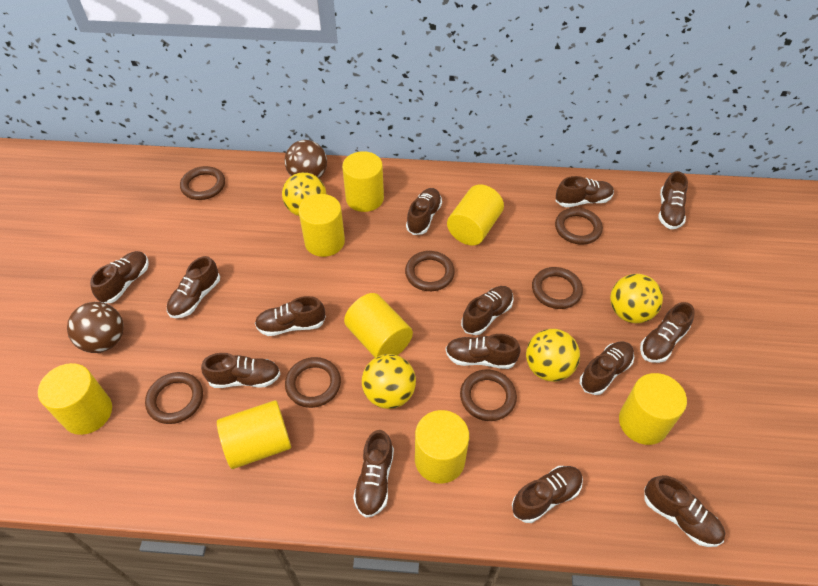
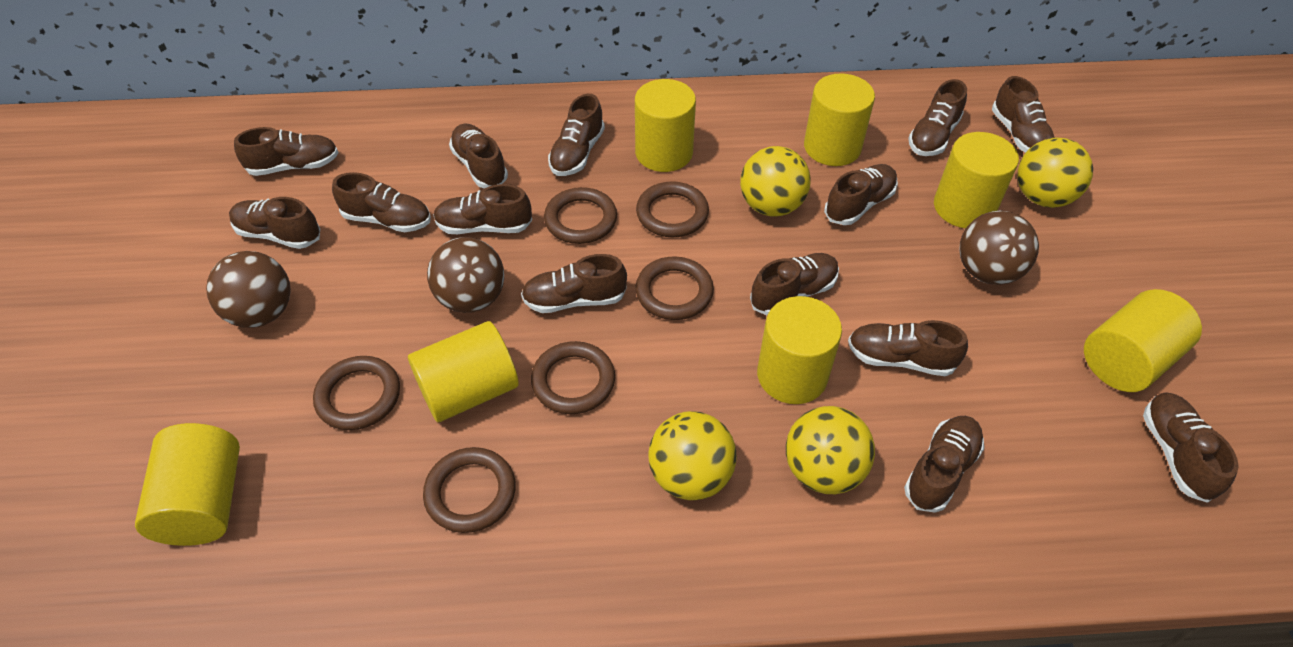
brown ball: [67,302,124,353] [285,140,327,178] = 2 -> [206,251,291,328] [427,237,504,313] [959,210,1039,285] = 3
brown ring: [145,372,203,424] [180,166,225,200] [285,357,341,408] [405,251,455,291] [460,370,517,421] [532,267,583,309] [555,208,603,245] = 7 -> [313,356,400,430] [423,447,516,533] [531,341,615,414] [544,187,617,244] [636,181,709,237] [636,256,714,320] = 6
yellow cylinder: [38,363,112,435] [217,400,291,469] [298,194,345,257] [342,151,384,212] [344,293,413,358] [415,410,469,483] [447,185,504,246] [619,373,687,445] = 8 -> [135,423,240,546] [408,321,519,422] [635,79,696,172] [757,296,842,404] [804,73,875,166] [934,132,1019,228] [1084,289,1202,392] = 7

